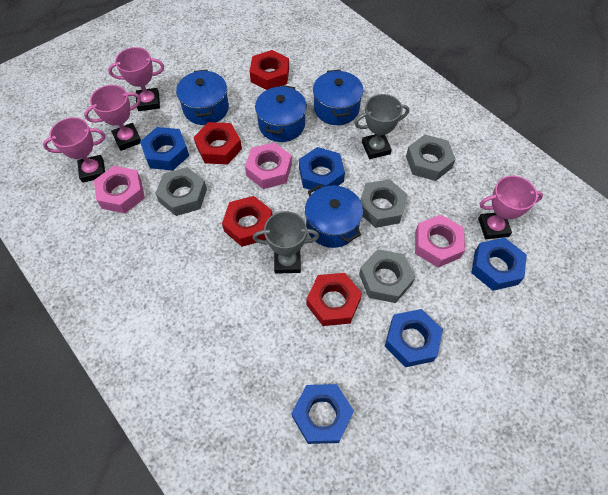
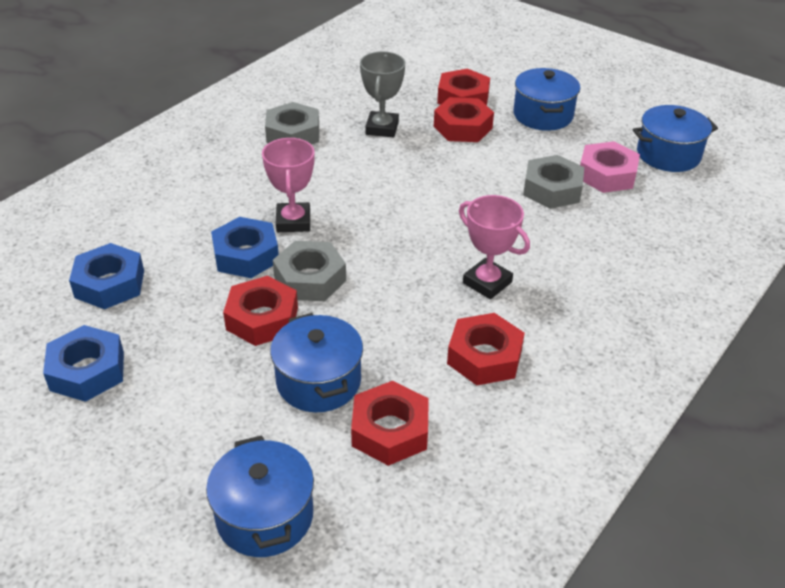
blue nut: [140,127,189,171] [292,384,354,444] [299,147,345,191] [385,309,443,367] [471,237,527,291] = 5 -> [43,325,124,402] [69,243,144,309] [211,217,279,278] = 3
grey nut: [155,167,207,216] [359,249,415,303] [360,179,408,228] [406,135,456,181] = 4 -> [265,102,319,145] [273,241,346,301] [523,155,584,209] = 3
grey trophy: [253,211,319,274] [354,94,409,159] = 2 -> [360,51,405,137] = 1
pink nut: [94,166,145,213] [245,142,292,189] [415,215,465,267] = 3 -> [580,141,640,193] = 1
pink trophy: [43,117,105,183] [84,85,141,151] [108,47,164,111] [478,176,543,239] = 4 -> [262,138,315,232] [459,195,530,299] = 2
red nut: [194,122,242,164] [222,196,272,247] [249,50,289,90] [306,273,362,326] = 4 -> [223,276,298,346] [351,381,429,466] [434,97,494,142] [437,69,490,105] [447,313,525,385] = 5

